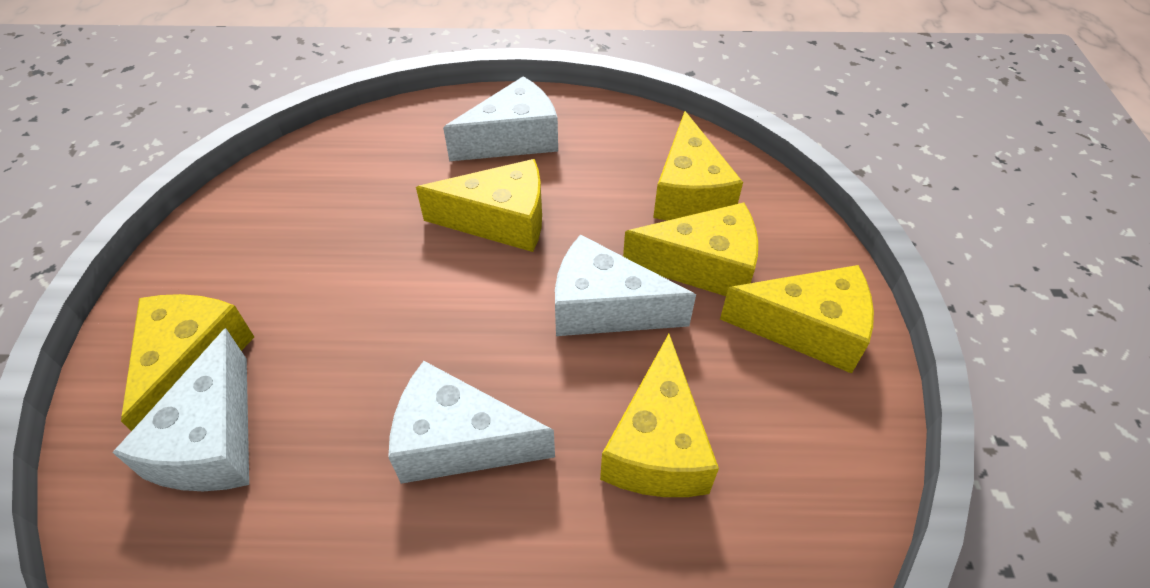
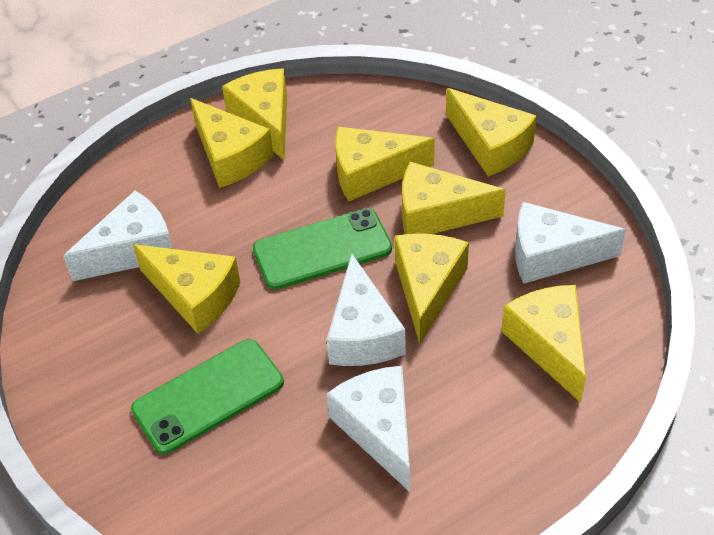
green phone: none = 0 -> [131,339,284,454] [253,208,392,290] = 2
yellow cheese: [121,294,254,431] [416,159,542,252] [600,334,719,497] [623,203,758,296] [653,111,743,221] [720,265,874,373] = 6 -> [133,244,240,334] [190,98,273,188] [222,69,287,160] [335,127,435,201] [395,233,469,344] [402,162,506,234] [446,88,537,176] [501,285,586,403] = 8

